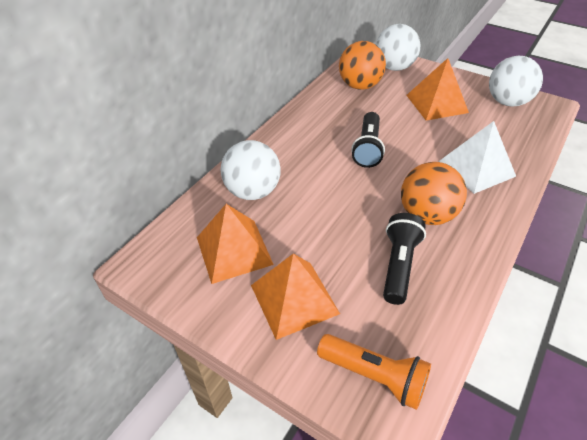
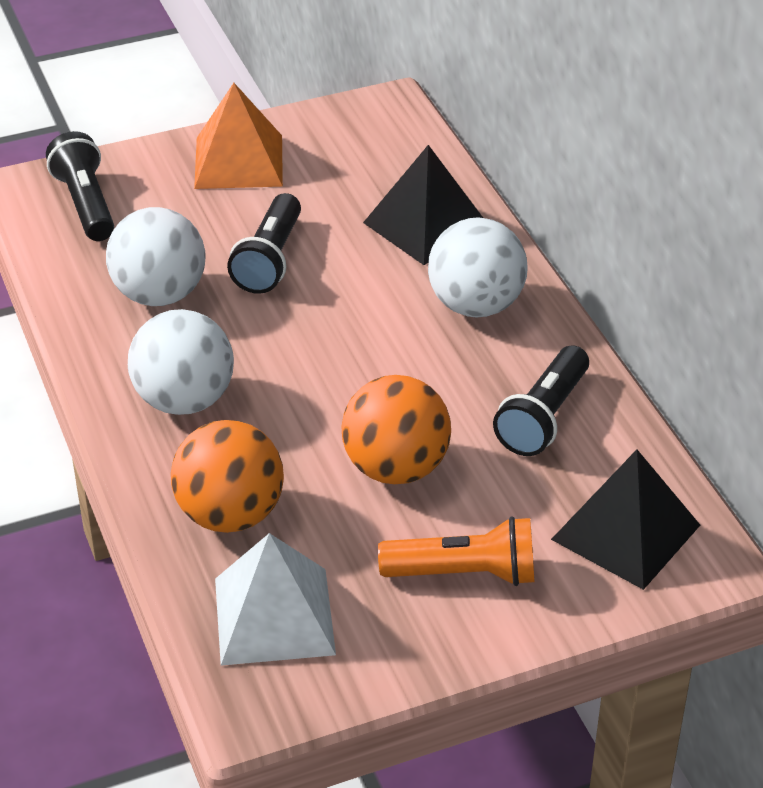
black flashlight: [351,112,385,168] [383,213,426,305] = 2 -> [46,131,114,241] [227,193,301,294] [493,345,589,456] = 3
black pyramid: none = 0 -> [363,145,483,265] [551,449,700,590] = 2
orange pyramid: [197,204,274,284] [251,253,340,340] [406,58,469,121] = 3 -> [194,83,283,189] = 1

